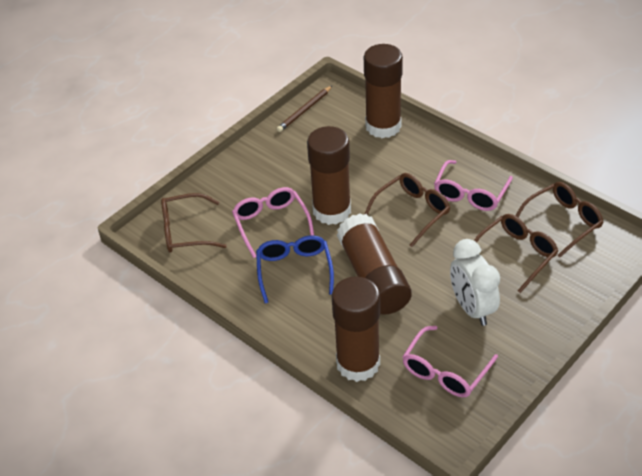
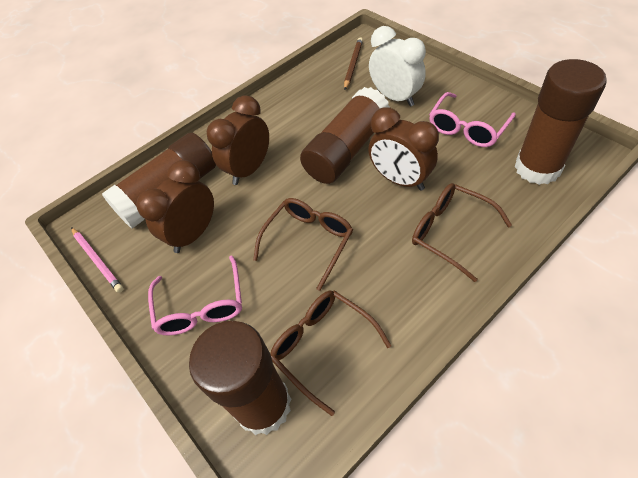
blue glasses: [256,235,334,303] = 1 -> none = 0
brown clock: none = 0 -> [136,160,214,253] [207,95,269,185] [368,107,439,191] = 3
brown glasses: [161,193,227,253] [365,173,450,247] [474,214,558,293] [516,182,603,258] = 4 -> [253,198,353,291] [270,291,391,416] [412,183,512,282] = 3
pink glasses: [232,187,314,258] [403,326,498,397] [434,160,513,211] = 3 -> [148,255,242,335] [429,92,516,147] = 2
pink pencil: none = 0 -> [71,227,124,293] = 1

